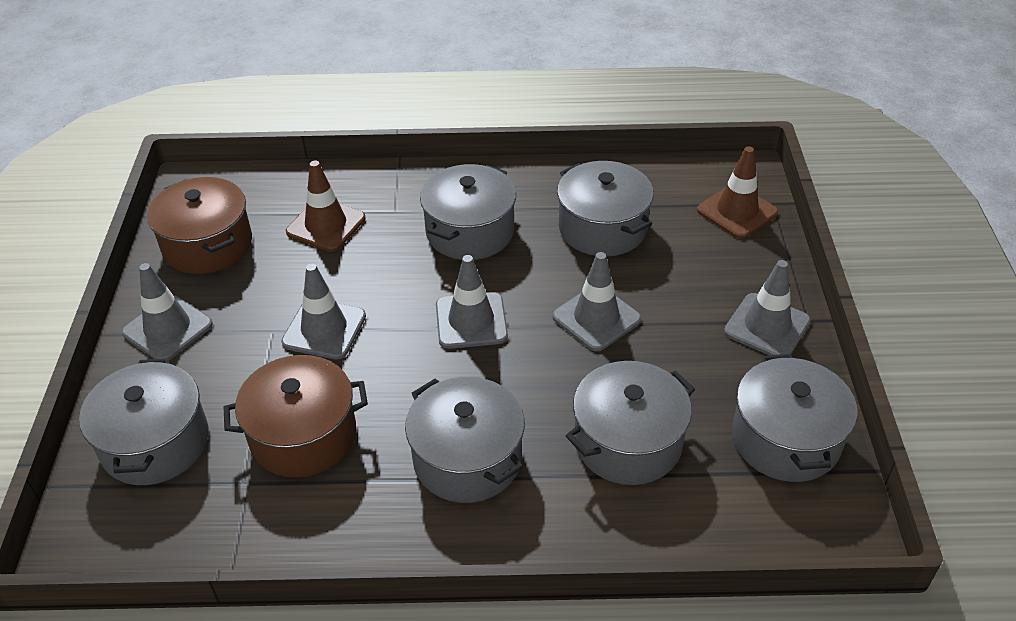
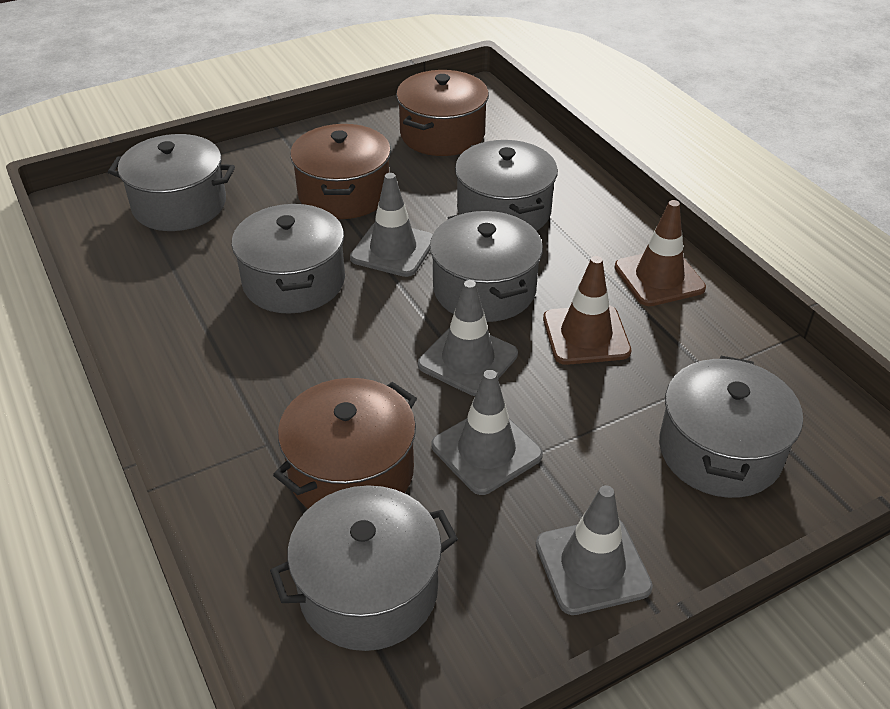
brown pot: [147,177,252,274] [224,355,368,478] = 2 -> [273,378,417,509] [290,124,391,219] [396,70,489,156] = 3
grey traffic cone: [122,263,213,360] [281,264,366,360] [436,255,508,349] [553,252,641,351] [724,260,811,355] = 5 -> [350,173,433,277] [418,280,518,396] [431,370,543,495] [536,485,653,615] = 4

